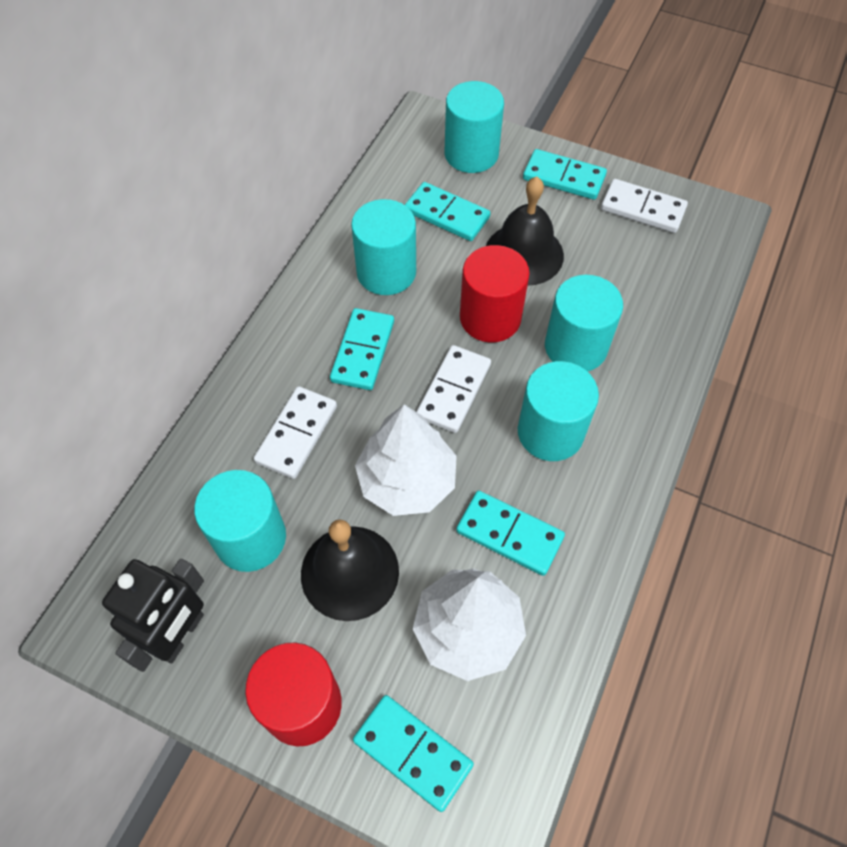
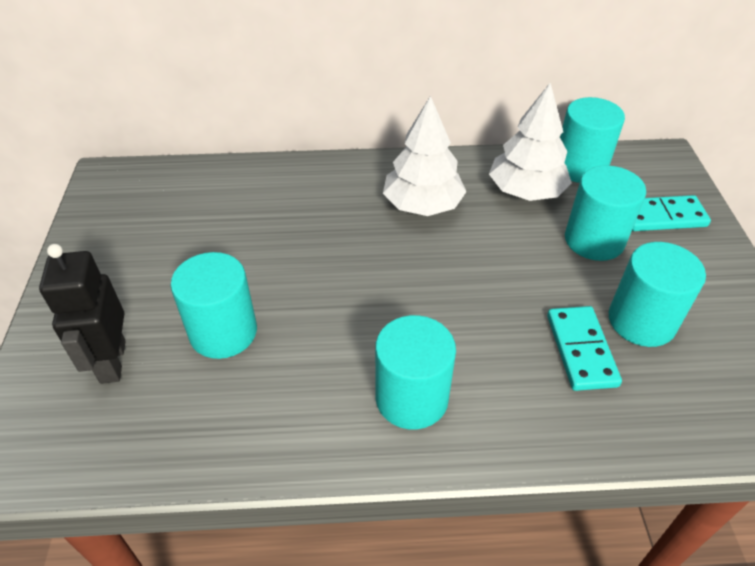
black bell: [301,520,399,621] [486,176,564,286] = 2 -> none = 0
red cylinder: [245,643,342,746] [460,245,530,343] = 2 -> none = 0
turquoise domino: [330,308,394,390] [353,695,474,812] [405,182,490,241] [456,491,565,576] [523,149,607,200] = 5 -> [547,306,622,391] [632,195,711,231] = 2
white domino: [254,386,337,479] [416,345,491,433] [601,179,688,233] = 3 -> none = 0

